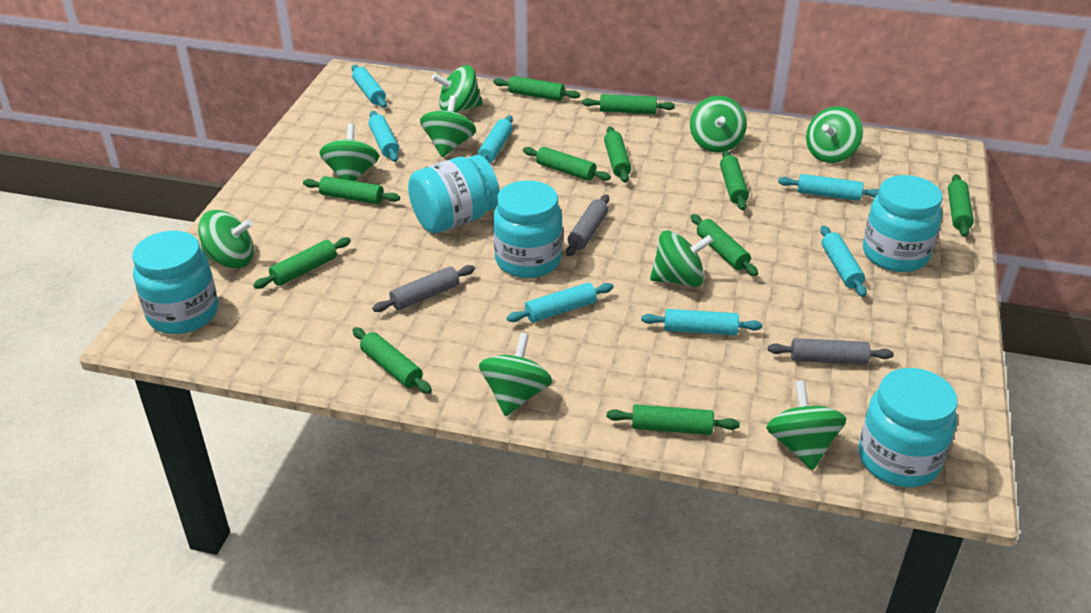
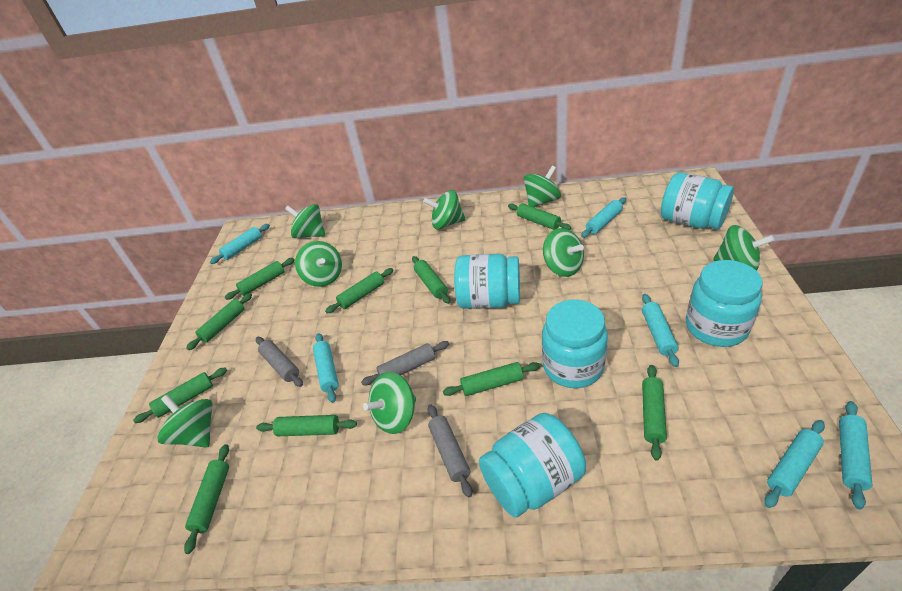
green rolling pin: [253,237,351,289] [303,176,400,204] [352,328,432,394] [493,76,580,101] [523,147,611,181] [582,94,675,114] [604,126,631,183] [607,404,740,435] [691,214,758,276] [720,150,749,210] [948,174,974,237] = 11 -> [133,368,227,423] [184,444,229,554] [186,293,252,350] [225,258,295,300] [256,415,357,436] [325,268,393,314] [412,256,450,304] [443,362,540,396] [508,203,571,230] [642,365,667,461] = 10
green spinning top: [198,210,254,268] [319,123,379,181] [420,96,476,157] [432,65,482,113] [479,333,552,416] [650,230,713,287] [690,96,747,153] [766,381,846,470] [806,106,863,163] = 9 -> [157,395,213,448] [285,204,325,238] [295,241,342,287] [363,372,416,434] [423,190,466,230] [524,166,561,207] [543,228,584,277] [713,225,774,271] = 8
turquoise rolling pin: [351,65,387,108] [368,111,399,162] [478,115,513,163] [507,283,613,322] [641,309,762,335] [778,174,879,201] [821,226,867,297] = 7 -> [210,224,270,264] [313,333,339,403] [581,197,626,238] [642,294,679,367] [764,420,825,508] [839,401,872,509] = 6

